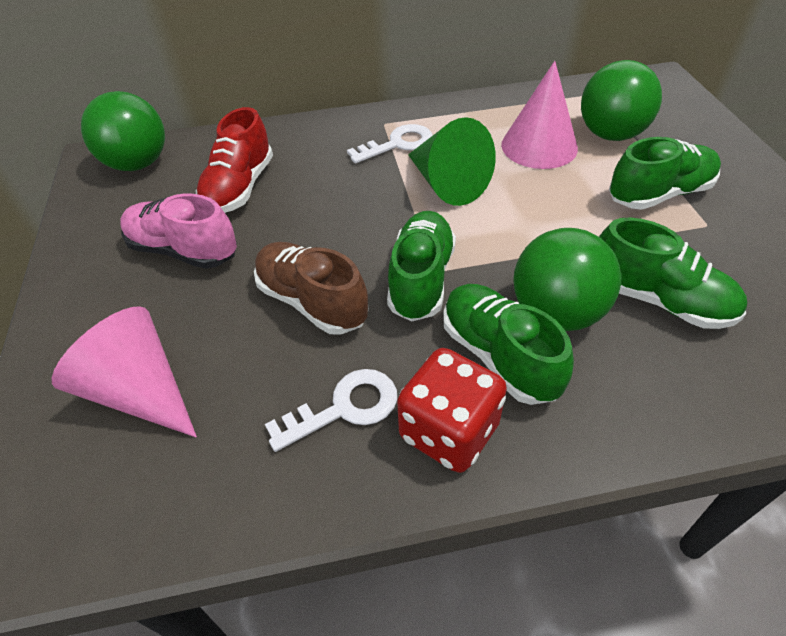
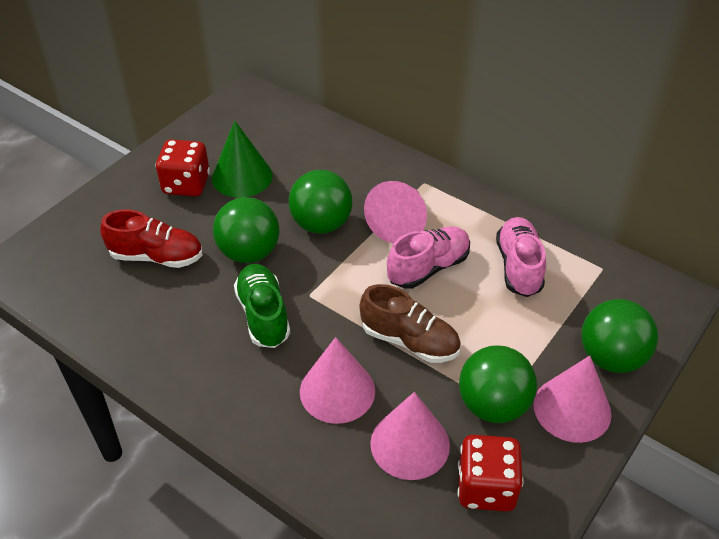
green ball: [81,91,165,171] [513,228,622,331] [581,60,662,141] = 3 -> [213,197,279,263] [289,170,352,234] [459,346,537,423] [581,299,658,373] = 4
green shoe: [387,211,456,322] [443,284,574,405] [599,218,747,329] [609,137,721,210] = 4 -> [234,264,290,348] = 1
pink cone: [52,306,197,437] [501,61,578,169] = 2 -> [300,337,375,424] [364,181,427,243] [370,392,450,480] [534,356,612,443] = 4
pink shoe: [120,194,237,269] = 1 -> [387,226,470,289] [496,217,546,297] = 2
red dice: [397,348,507,473] = 1 -> [156,139,210,196] [458,435,523,512] = 2
white key: [265,369,397,452] [347,124,433,164] = 2 -> none = 0

